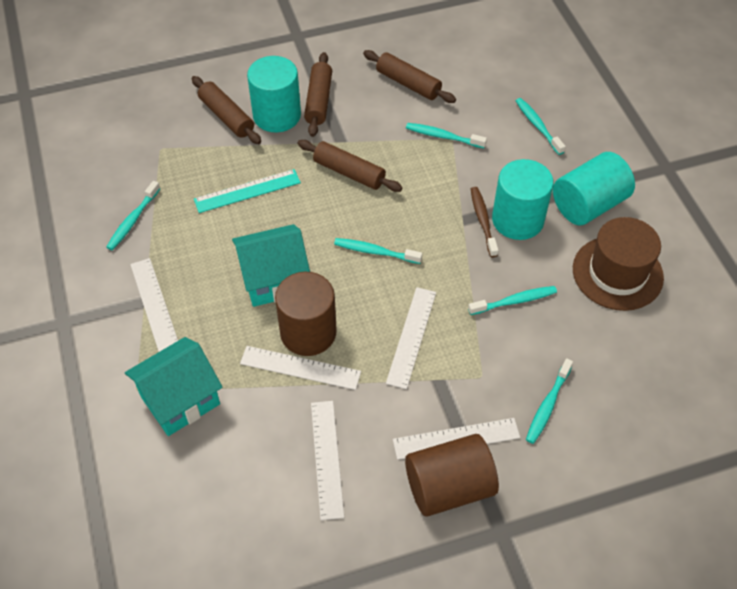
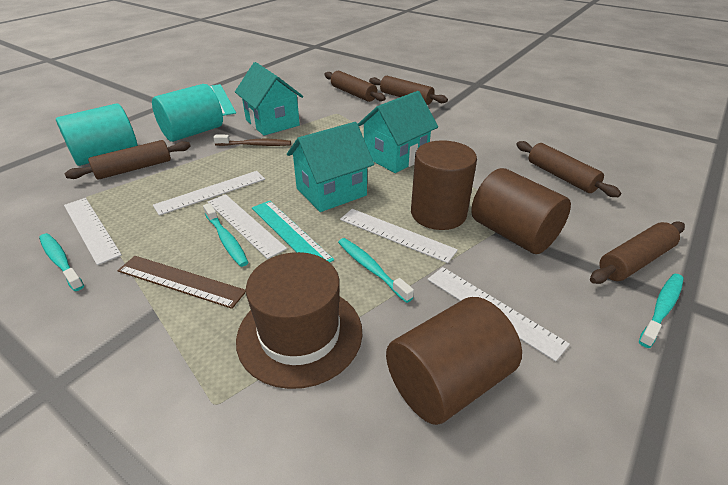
brown cylinder: [275,272,337,356] [405,434,499,517] = 2 -> [386,297,522,425] [411,140,477,230] [471,168,571,254] = 3
brown rolling pin: [192,76,261,144] [298,140,403,192] [304,52,332,137] [363,50,456,103] = 4 -> [64,140,191,180] [325,71,386,102] [369,76,448,105] [516,141,621,197] [590,221,685,284] = 5
brown ruler: none = 0 -> [117,256,246,309] = 1
turquoise cylinder: [247,56,301,132] [492,159,553,240] [553,152,635,226] = 3 -> [56,103,138,166] [152,84,223,142] = 2
turquoise house: [125,337,222,436] [232,224,310,307] = 2 -> [235,62,303,135] [287,122,374,212] [358,91,438,173] = 3
turquoise ruler: [194,169,301,213] = 1 -> [210,84,236,116] [252,201,334,262] = 2
turquoise toothbrush: [106,181,160,250] [334,238,422,264] [406,123,487,148] [468,286,557,315] [516,98,566,155] [526,358,573,444] = 6 -> [39,233,84,291] [203,203,248,267] [338,238,414,303] [639,274,684,348] = 4

